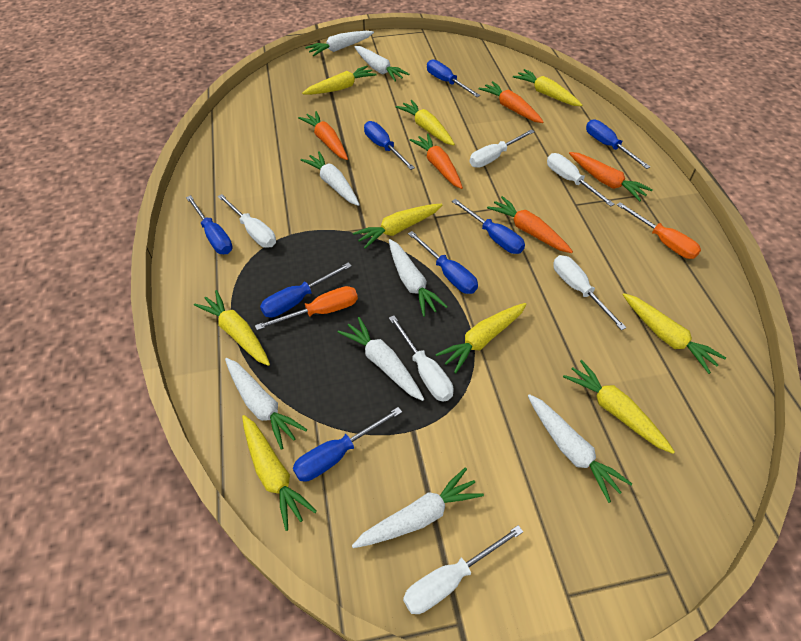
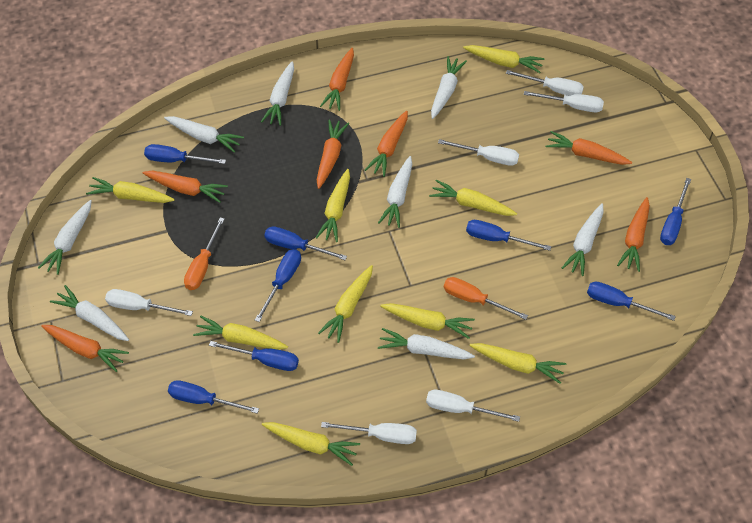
orange carrot: [298,111,348,160] [410,133,463,189] [479,81,544,123] [487,196,573,253] [569,152,653,201] = 5 -> [41,325,129,372] [143,171,228,203] [317,119,349,189] [320,48,354,111] [365,111,408,177] [546,131,632,165] [617,197,650,272] = 7

